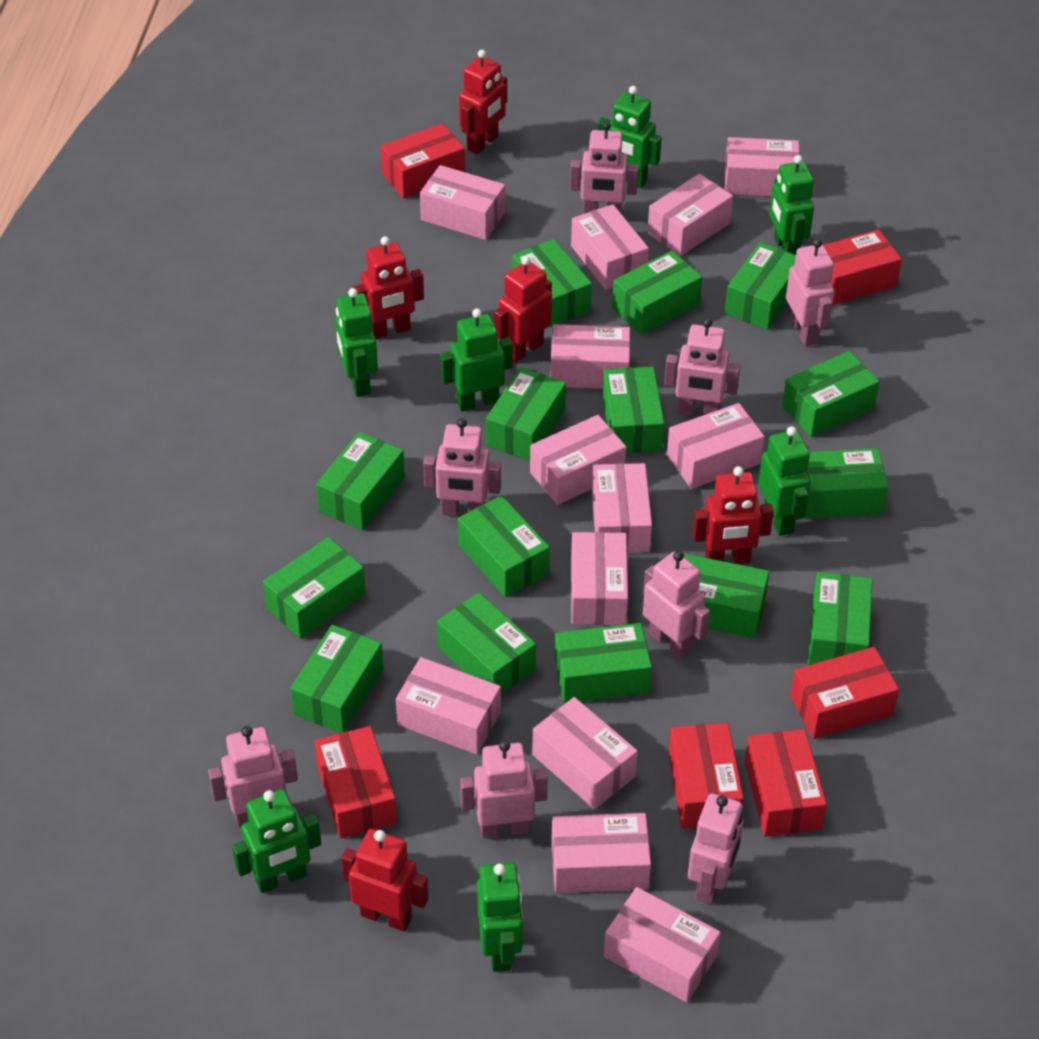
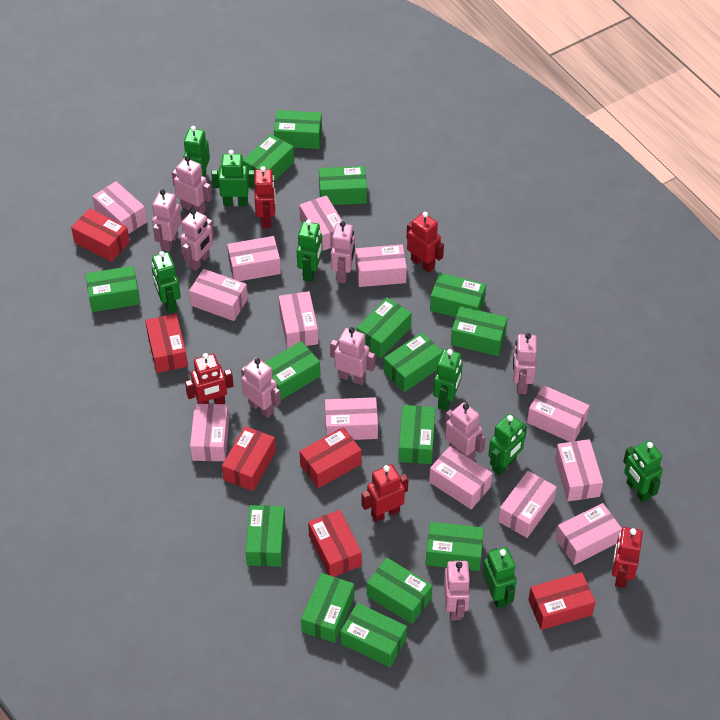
green robot: [232,789,321,893] [335,288,378,397] [440,309,513,412] [477,863,523,972] [598,86,662,188] [758,426,811,536] [769,155,814,255] = 7 -> [152,251,181,313] [183,126,210,177] [211,150,255,206] [297,220,323,282] [433,349,462,411] [482,547,517,609] [488,414,527,475] [623,440,663,502] = 8
pink robot: [208,726,298,827] [423,418,501,516] [460,740,548,839] [570,121,639,214] [643,551,710,659] [664,318,741,416] [688,793,744,905] [786,238,834,346] = 8 -> [152,189,182,252] [172,156,212,214] [180,209,214,271] [241,358,281,418] [330,327,375,385] [331,221,355,283] [444,560,471,620] [445,402,486,460] [513,333,537,394] = 9

